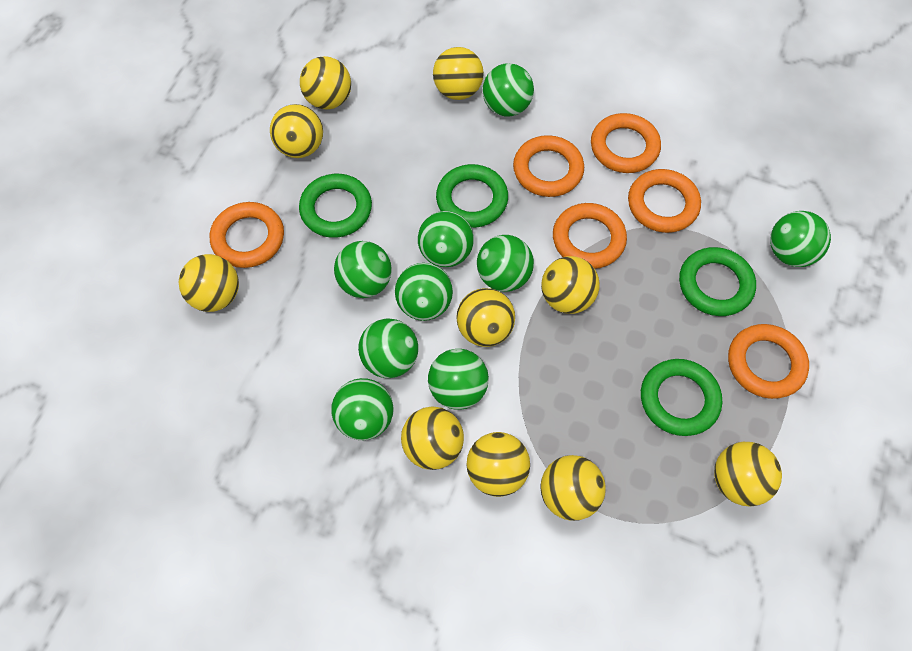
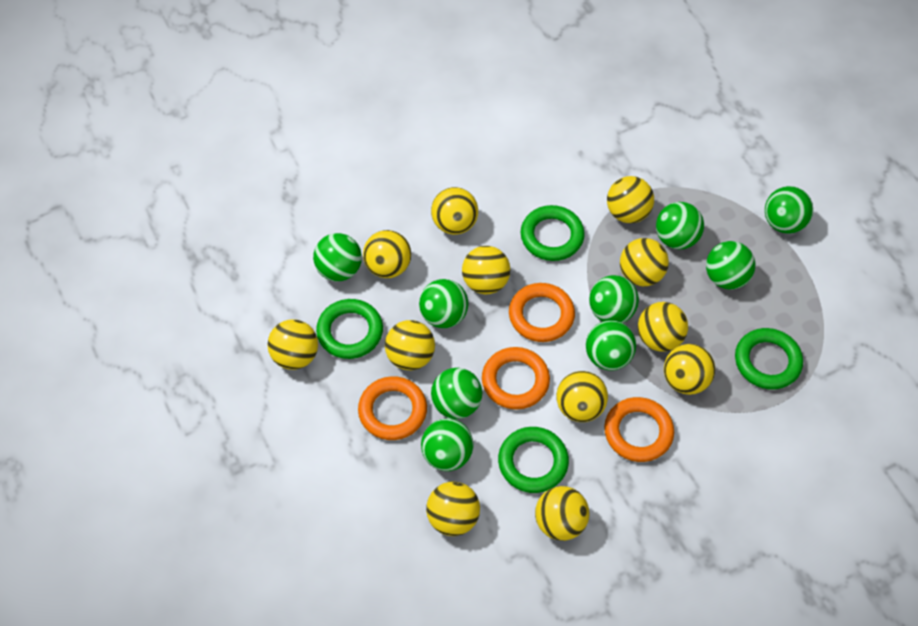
orange ring: [210,202,284,268] [513,135,584,197] [553,203,627,269] [591,113,661,173] [628,169,701,233] [728,324,809,399] = 6 -> [358,376,427,440] [482,347,550,410] [509,283,575,342] [604,397,674,462] = 4
yellow ball: [179,254,239,312] [270,104,323,158] [300,56,351,109] [401,406,464,470] [433,47,484,100] [456,288,515,347] [466,432,530,497] [541,256,600,314] [541,455,606,521] [714,442,782,506] = 10 -> [267,319,318,370] [363,230,411,278] [385,320,435,370] [426,482,480,536] [431,187,478,235] [462,246,510,294] [535,486,589,541] [556,371,608,422] [607,176,654,223] [620,238,669,286] [638,302,688,352] [664,344,715,395] = 12

